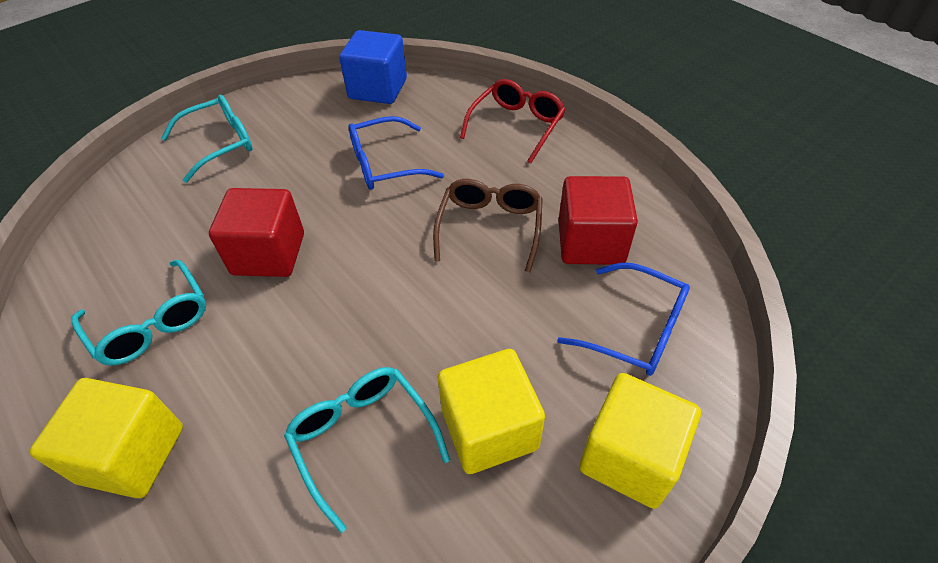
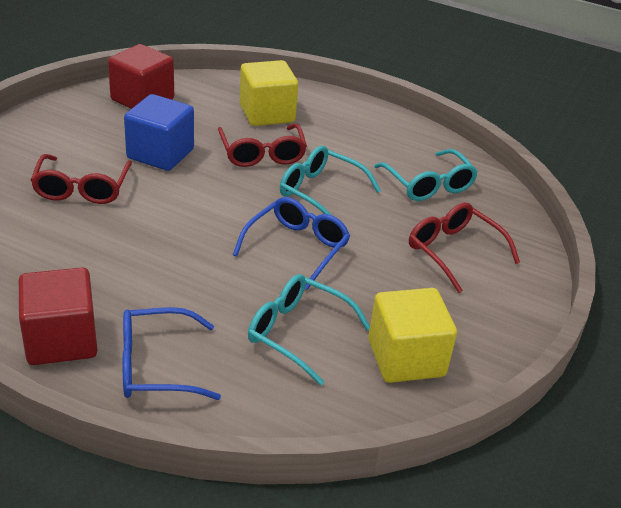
brown glasses: [433,179,543,272] = 1 -> none = 0
red glasses: [460,79,565,163] = 1 -> [30,154,132,204] [218,123,307,167] [409,202,520,293] = 3
yellow cube: [30,378,183,498] [438,349,545,474] [579,373,701,509] = 3 -> [240,60,298,126] [368,288,457,383] = 2

